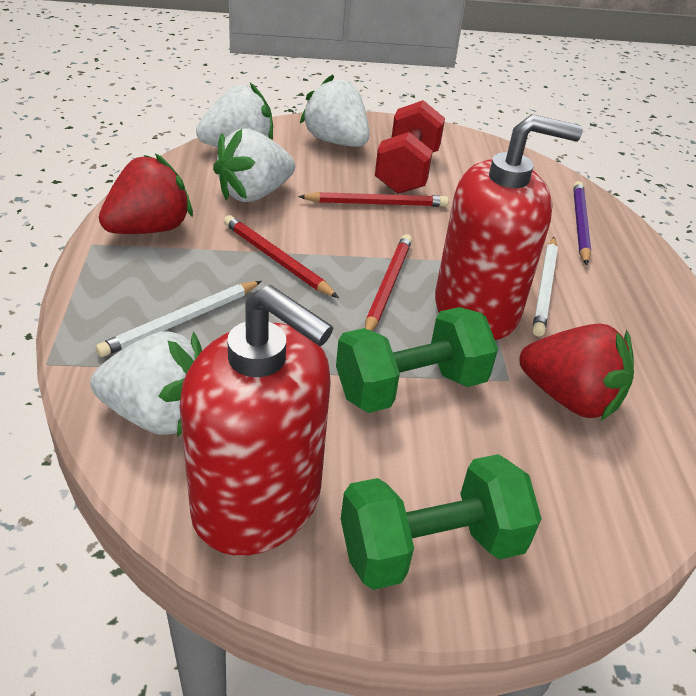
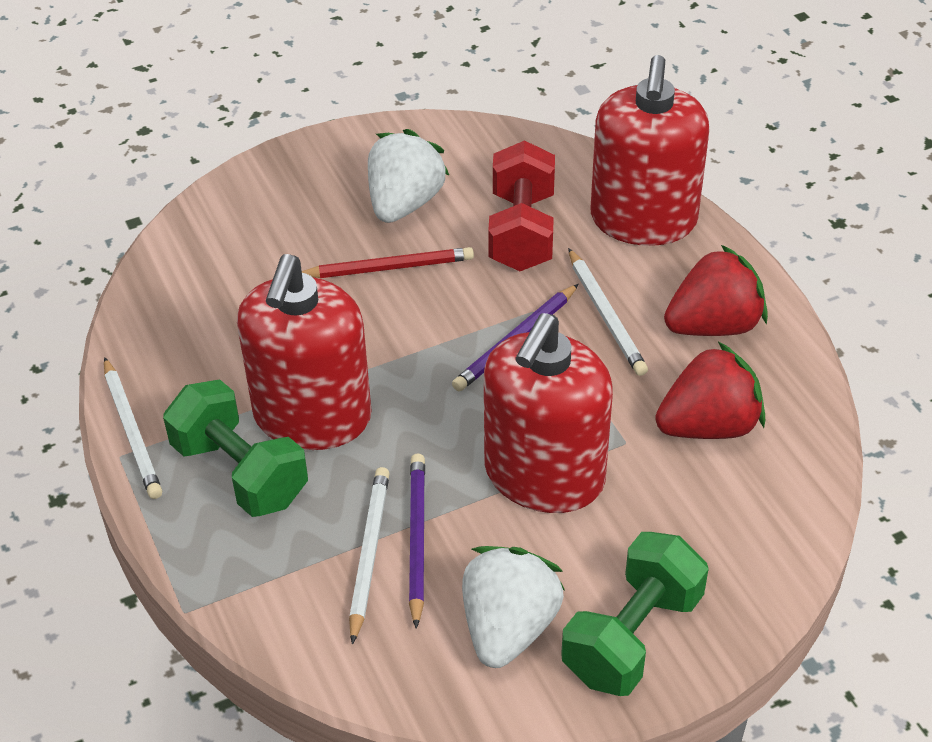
purple pencil: [573,181,591,265] = 1 -> [409,453,425,629] [452,284,579,391] = 2
red pencil: [224,215,339,298] [298,192,448,207] [365,234,412,331] = 3 -> [302,247,474,278] = 1
red soap dispenser: [179,285,333,556] [435,114,583,340] = 2 -> [237,254,372,450] [484,313,613,513] [591,55,710,246] = 3
white pencil: [95,281,262,357] [532,237,558,336] = 2 -> [104,357,162,499] [349,467,390,645] [568,248,648,376] = 3
white strawberry: [90,331,202,437] [196,83,273,147] [213,128,295,202] [300,74,370,147] = 4 -> [368,129,449,223] [462,546,565,668] = 2

